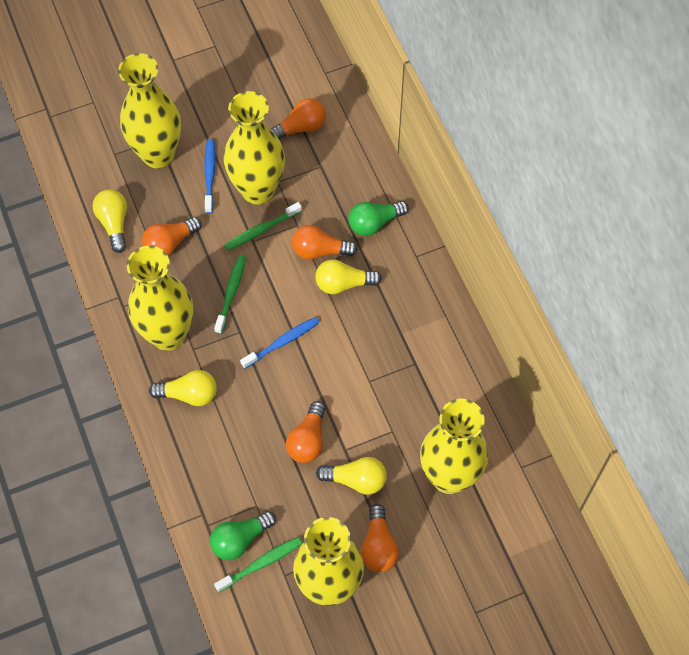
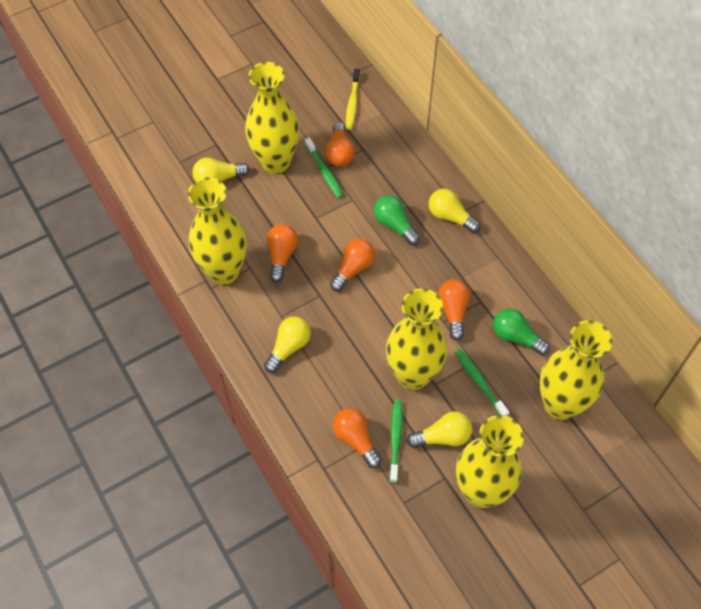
blue toothbrush: [204,139,216,213] [240,317,320,369] = 2 -> none = 0
yellow toothbrush: none = 0 -> [346,69,360,130] = 1

